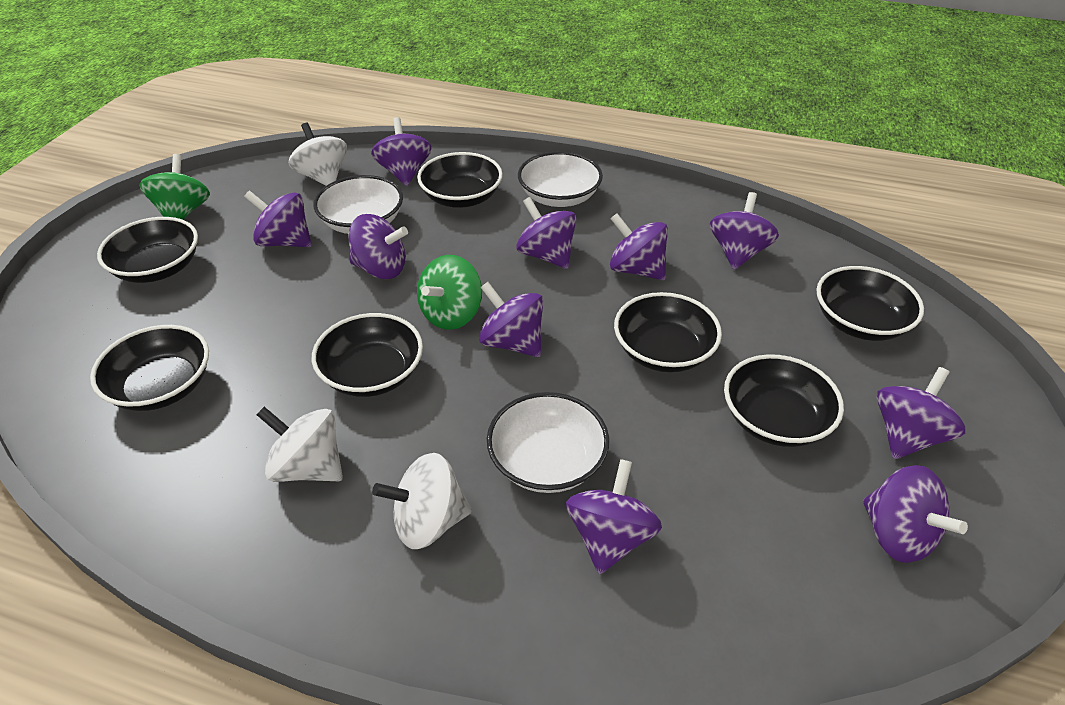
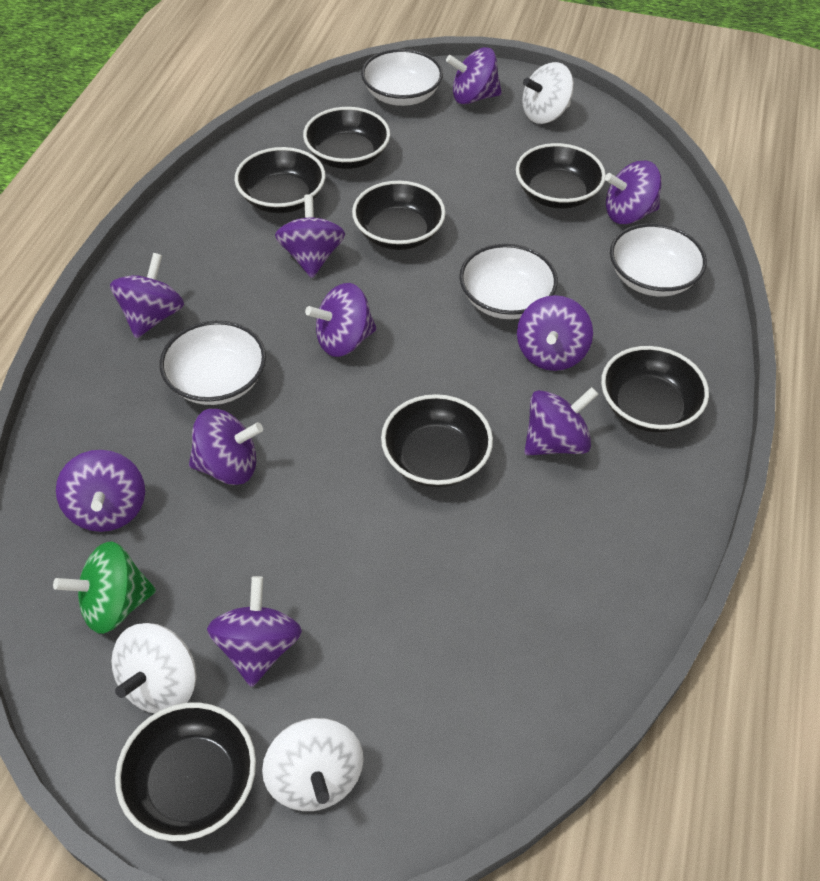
green spinning top: [139,154,210,219] [417,255,482,330] = 2 -> [53,541,156,634] = 1
white bowl: [313,175,403,234] [487,392,609,493] [518,151,603,207] = 3 -> [159,321,266,405] [361,49,443,106] [459,244,558,319] [610,223,707,296] = 4

